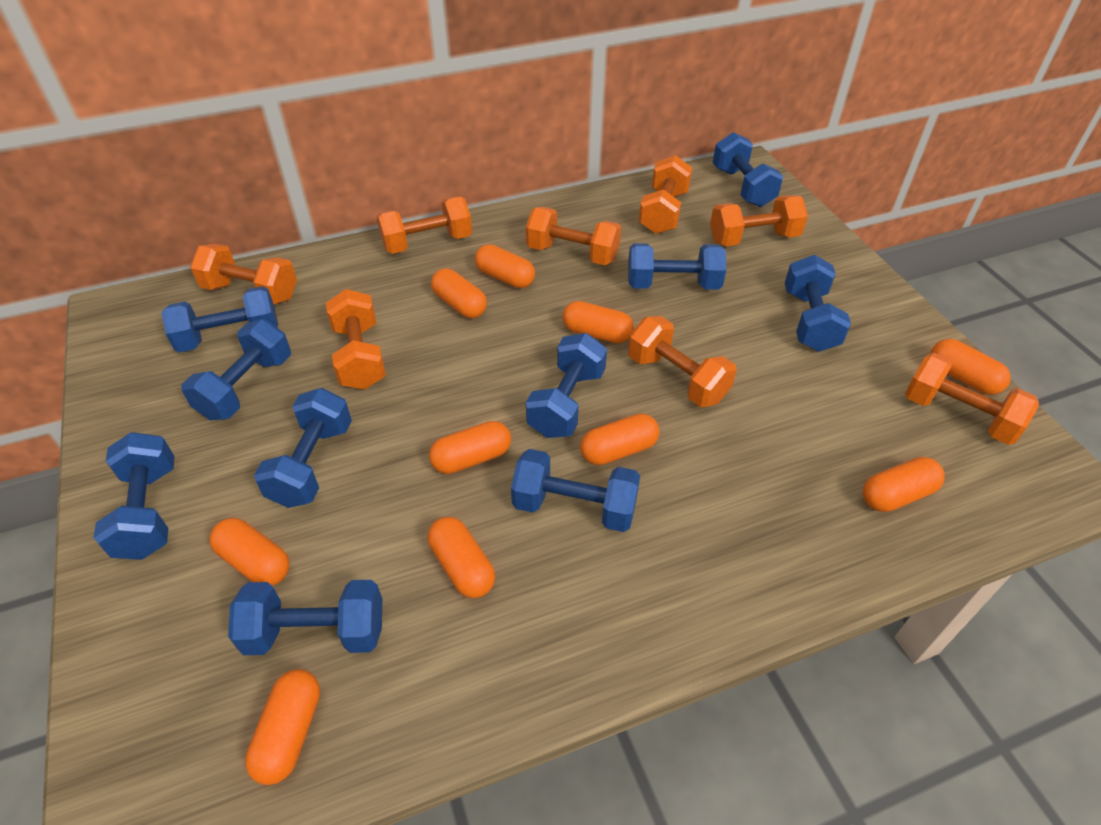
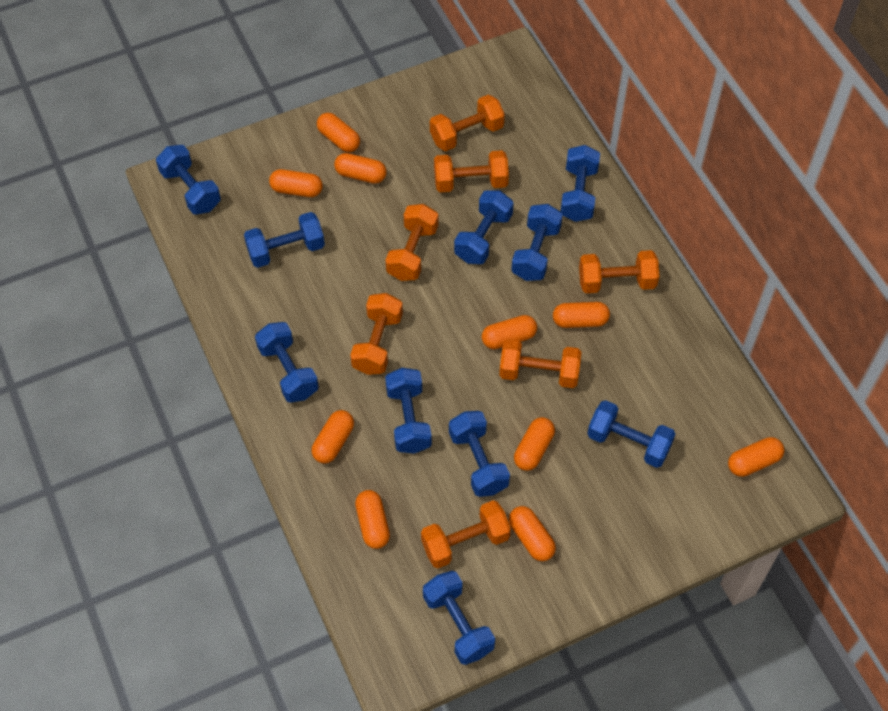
orange dumbbell: [190,244,297,305] [326,289,386,390] [377,196,472,254] [526,207,621,265] [628,316,737,407] [639,155,692,234] [710,195,808,246] [905,353,1039,445] = 8 -> [350,293,403,375] [386,204,439,281] [421,500,511,568] [430,95,505,151] [434,150,509,193] [499,339,581,388] [579,250,659,293] = 7

